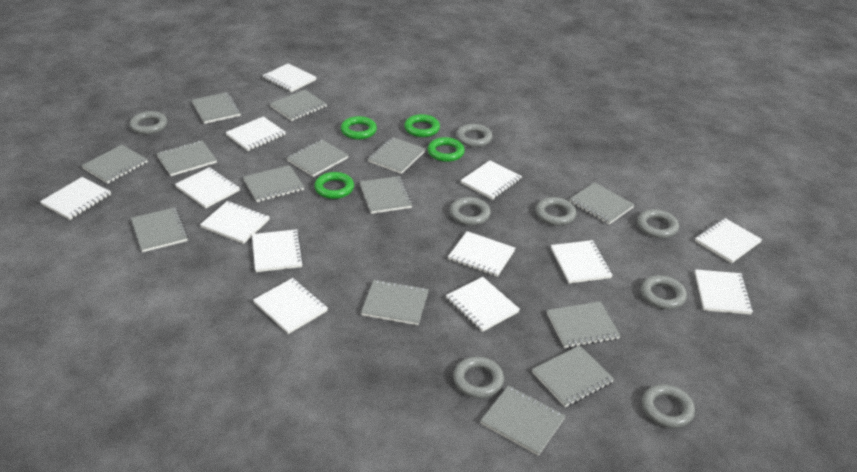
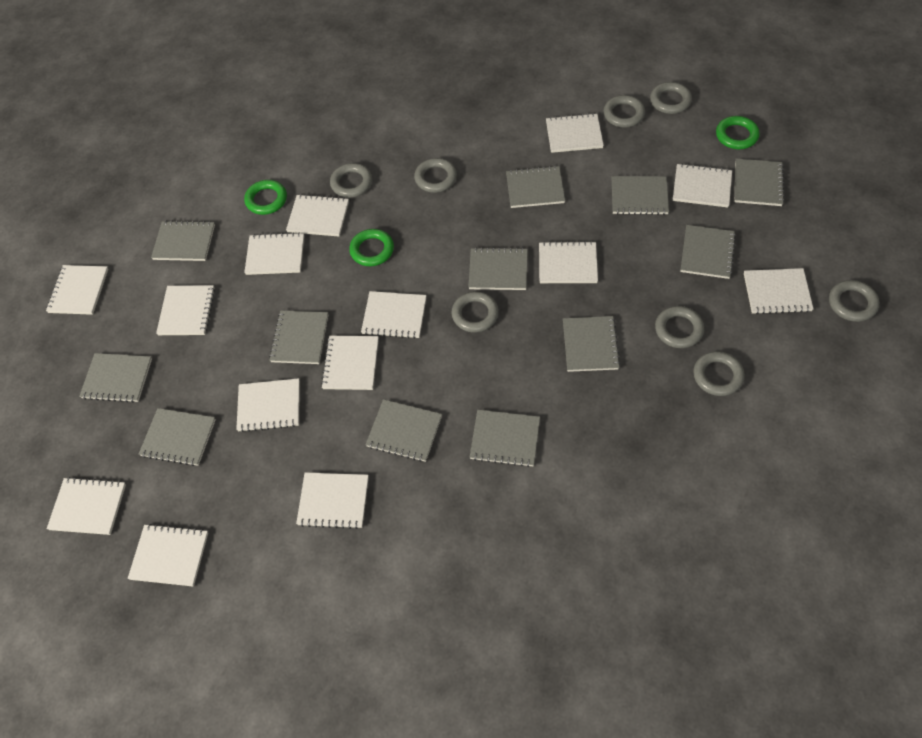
green ring: [314,172,354,199] [341,116,377,139] [404,114,440,137] [428,137,465,162] = 4 -> [244,180,287,215] [349,229,394,266] [716,116,760,149] = 3
grey notebook: [81,145,148,184] [131,208,188,252] [156,140,217,176] [192,92,241,124] [243,165,304,202] [270,90,327,121] [287,140,349,177] [360,176,413,214] [361,280,429,325] [368,137,425,174] [481,385,565,456] [532,345,614,407] [547,301,620,348] [569,182,635,224] = 14 -> [79,353,152,403] [139,408,216,466] [151,220,215,261] [269,311,328,364] [365,399,442,462] [468,247,528,290] [470,410,540,467] [506,166,565,208] [563,316,621,372] [611,176,669,215] [680,225,736,279] [735,159,784,206] = 12
white notebook: [40,177,111,220] [175,167,240,208] [200,201,270,244] [225,116,286,151] [252,229,304,272] [253,278,328,334] [262,63,317,92] [446,277,520,332] [448,231,515,277] [460,160,522,200] [551,240,613,283] [695,218,762,263] [695,269,753,314] = 13 -> [46,265,108,315] [47,477,126,535] [128,524,208,587] [156,285,215,335] [236,378,300,432] [244,232,304,275] [286,194,349,237] [296,472,369,529] [321,336,379,390] [361,291,426,339] [539,241,598,283] [546,113,604,153] [673,164,732,207] [744,268,813,314] = 14

